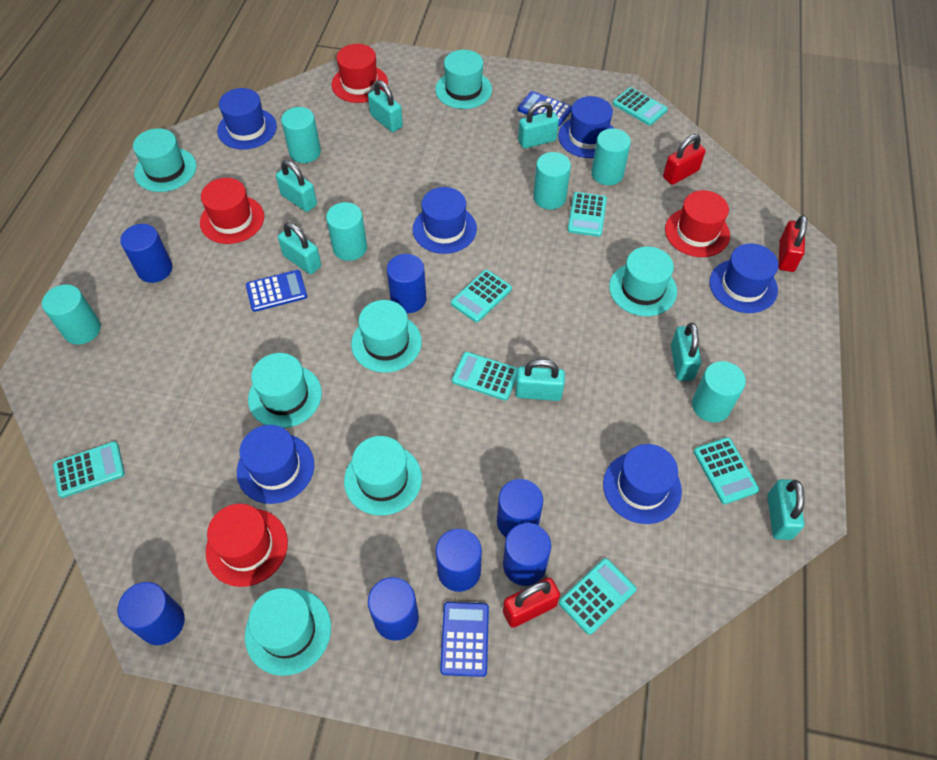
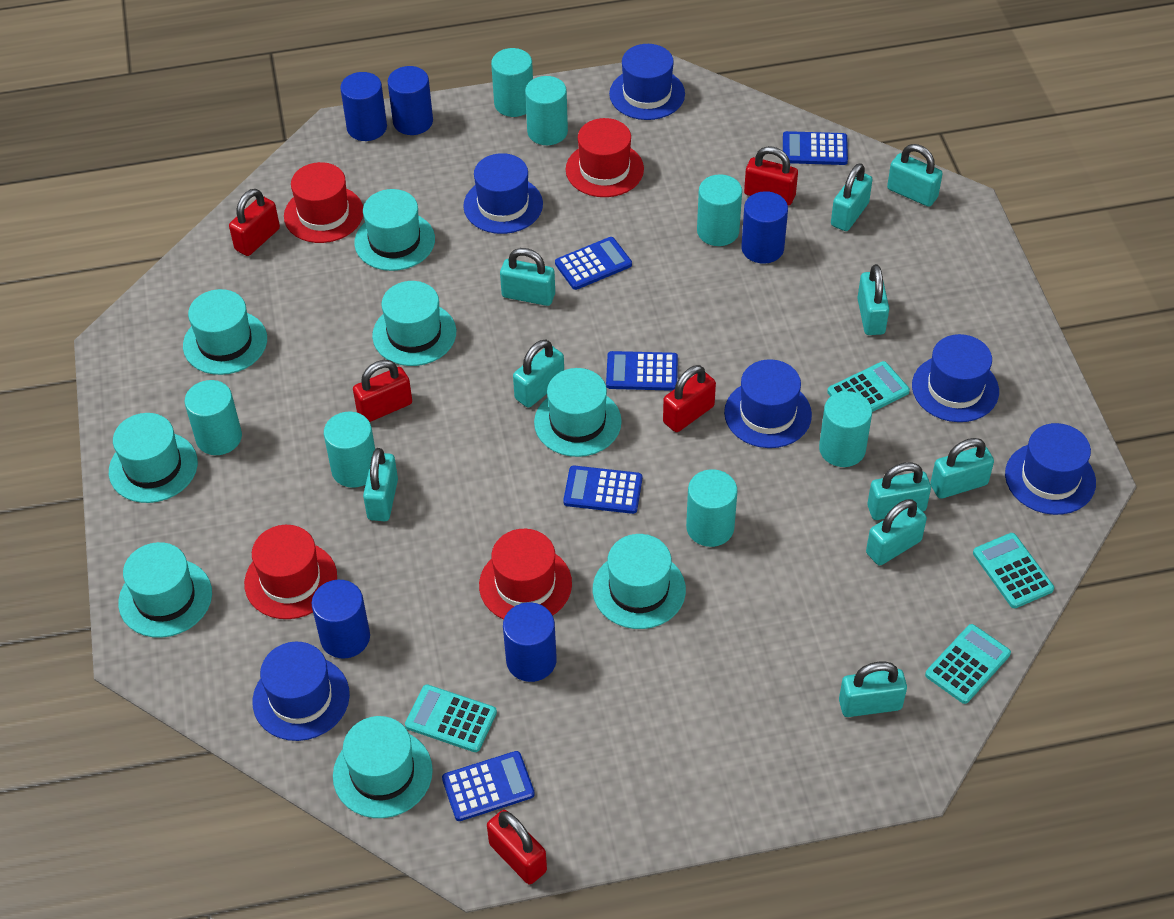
blue calculator: [246,270,307,312] [440,602,489,677] [518,91,572,127] = 3 -> [442,751,535,821] [555,237,632,290] [563,466,642,514] [606,351,678,391] [783,131,848,165] = 5
blue cylinder: [118,582,185,645] [120,224,172,283] [368,577,419,641] [387,254,427,313] [435,529,482,592] [497,479,543,537] [503,523,551,586] = 7 -> [312,580,370,659] [340,72,387,141] [388,66,433,135] [503,602,557,682] [741,191,788,264] = 5
red padlock: [503,578,560,628] [663,134,706,185] [778,215,807,272] = 3 -> [229,189,280,256] [353,360,412,422] [487,810,547,885] [663,365,716,432] [744,146,798,206] = 5
turquoise calculator: [53,441,125,498] [451,270,512,322] [452,352,518,401] [559,558,636,635] [568,192,607,237] [613,87,668,125] [694,437,759,504] = 7 -> [405,685,497,752] [827,361,910,412] [925,624,1011,704] [973,533,1054,608] = 4
turquoise cylinder: [42,284,101,345] [281,107,321,163] [326,202,367,261] [533,152,571,209] [591,128,631,185] [692,361,746,422] = 6 -> [184,380,242,455] [324,412,375,488] [491,48,533,117] [525,76,568,145] [686,469,737,547] [697,174,742,246] [819,391,872,467] = 7
turquoise hat: [133,128,197,192] [245,588,331,676] [248,353,322,428] [344,436,422,516] [351,300,422,373] [435,50,492,109] [609,246,677,316] = 7 -> [109,413,198,503] [118,542,212,638] [183,289,267,375] [333,716,433,818] [354,189,435,271] [372,281,456,366] [534,368,622,457] [593,534,686,629] = 8
turquoise padlock: [276,160,317,212] [278,222,321,274] [368,80,403,132] [515,359,565,401] [518,101,559,149] [671,323,701,381] [767,479,805,540] = 7 -> [363,448,398,521] [500,248,555,306] [513,340,564,408] [831,163,873,231] [839,661,907,717] [857,264,889,335] [866,499,927,565] [867,462,931,520] [887,144,943,207] [930,438,994,499] = 10

